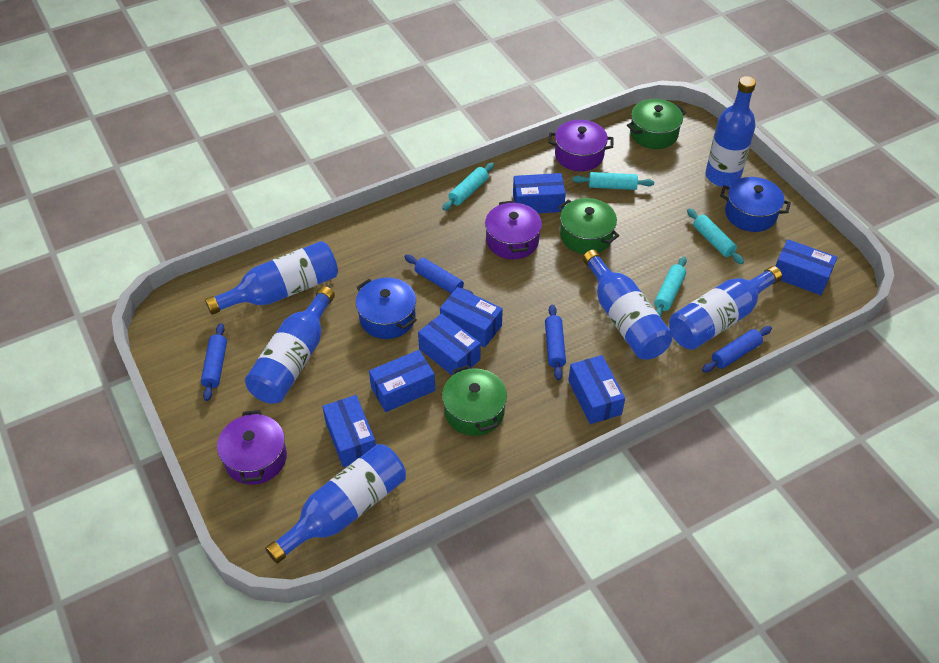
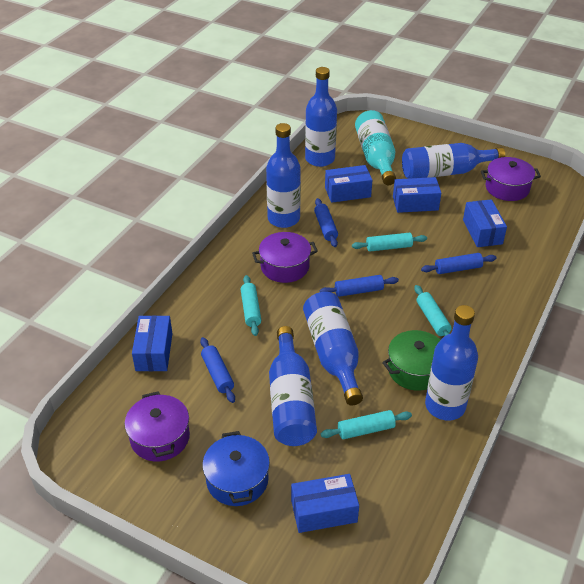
blue box: [322,395,376,467] [369,350,435,412] [418,313,481,376] [440,287,503,347] [513,173,566,213] [568,355,625,424] [776,239,837,295] = 7 -> [132,315,173,371] [291,474,359,533] [325,165,372,203] [393,177,441,213] [463,199,507,247] = 5
blue pot: [356,278,417,339] [720,177,791,232] = 2 -> [202,431,270,506] = 1
green pot: [442,365,507,436] [558,198,619,254] [627,99,686,149] = 3 -> [382,330,442,391] = 1
turquoise bottle: none = 0 -> [355,110,396,185] = 1

